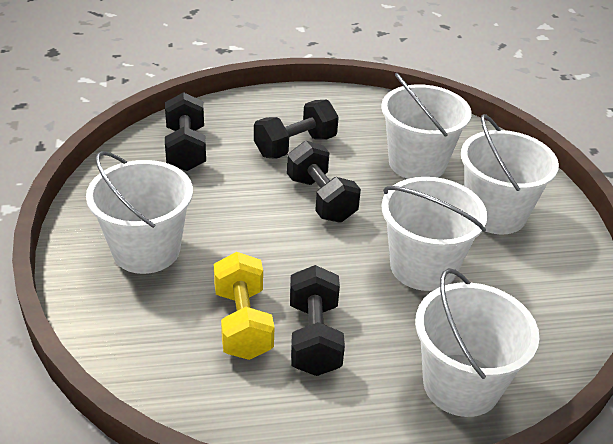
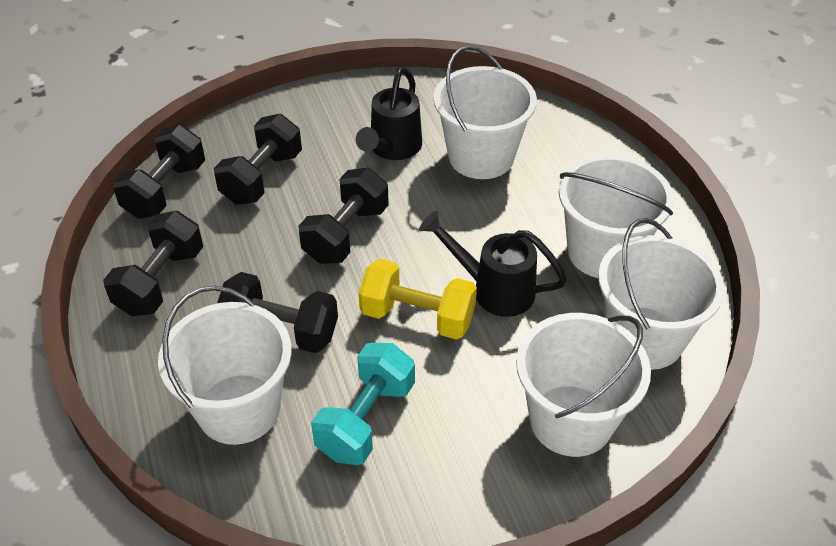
black dumbbell: [165,92,206,171] [254,100,339,159] [287,141,361,223] [290,265,345,376] = 4 -> [103,211,203,316] [113,125,205,219] [214,114,302,205] [217,272,338,353] [298,168,389,264] = 5
black watering can: none = 0 -> [356,67,422,160] [419,211,567,317] = 2
turquoise dumbbell: none = 0 -> [311,343,415,465] = 1

